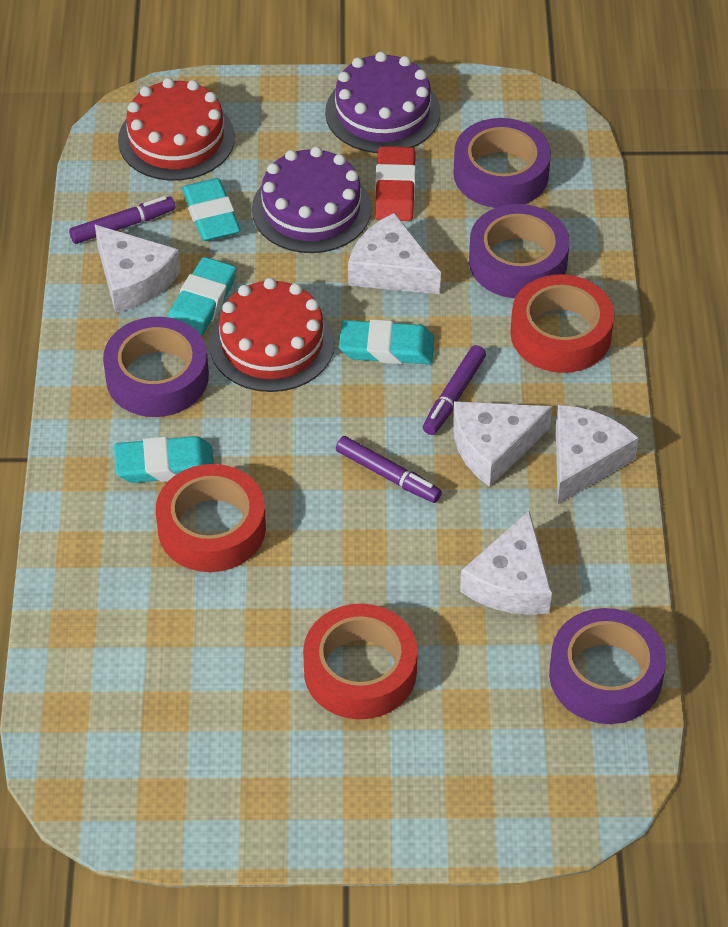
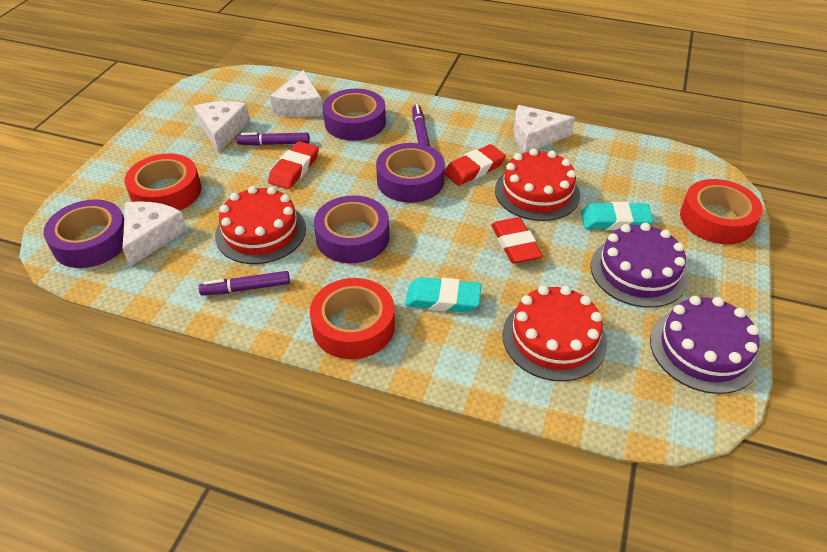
red cake: [118,78,235,181] [209,278,335,392] = 2 -> [215,186,306,264] [495,148,580,221] [502,286,607,381] = 3
red eraser: [375,146,416,221] = 1 -> [268,141,319,189] [444,144,506,186] [491,217,543,264] = 3
turquoise eraser: [114,436,214,483] [168,257,236,336] [182,178,241,241] [339,319,434,364] = 4 -> [405,277,481,312] [581,202,653,230] = 2
white cheese: [95,225,181,313] [348,213,441,294] [453,401,552,487] [460,511,552,615] [556,405,639,504] = 5 -> [122,201,187,267] [194,101,250,153] [270,70,323,117] [514,105,575,152] = 4

